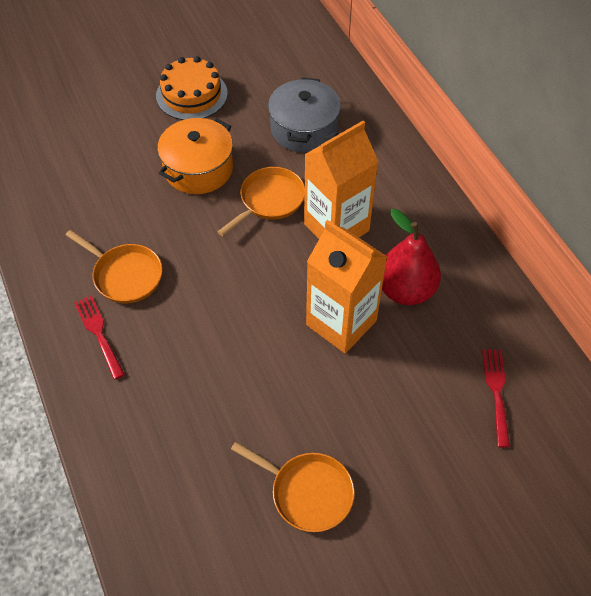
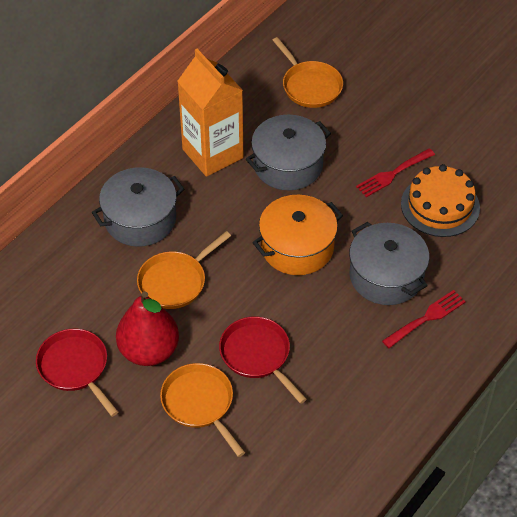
grey pot: [268,77,341,153] = 1 -> [92,167,184,247] [246,115,331,190] [349,222,429,305] = 3
orange carton: [304,121,379,239] [306,220,387,353] = 2 -> [177,49,243,177] = 1
red pan: none = 0 -> [36,329,118,417] [219,317,307,404] = 2

